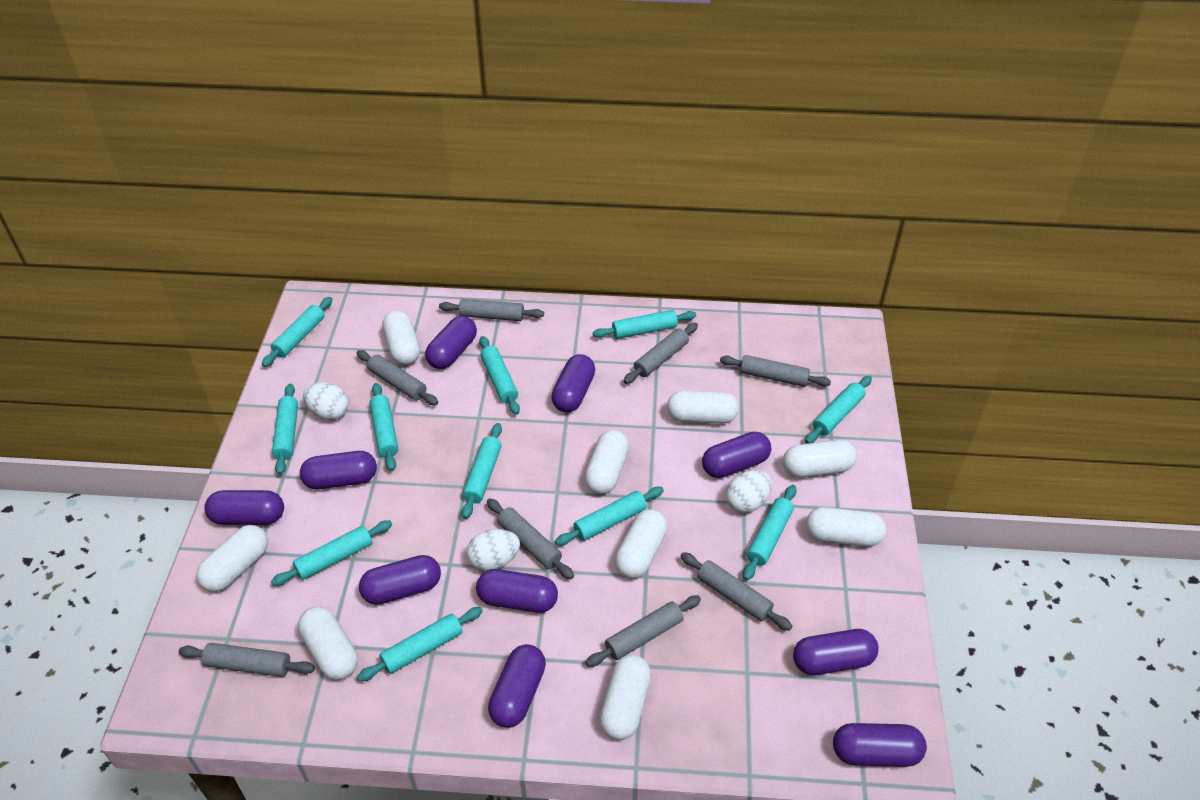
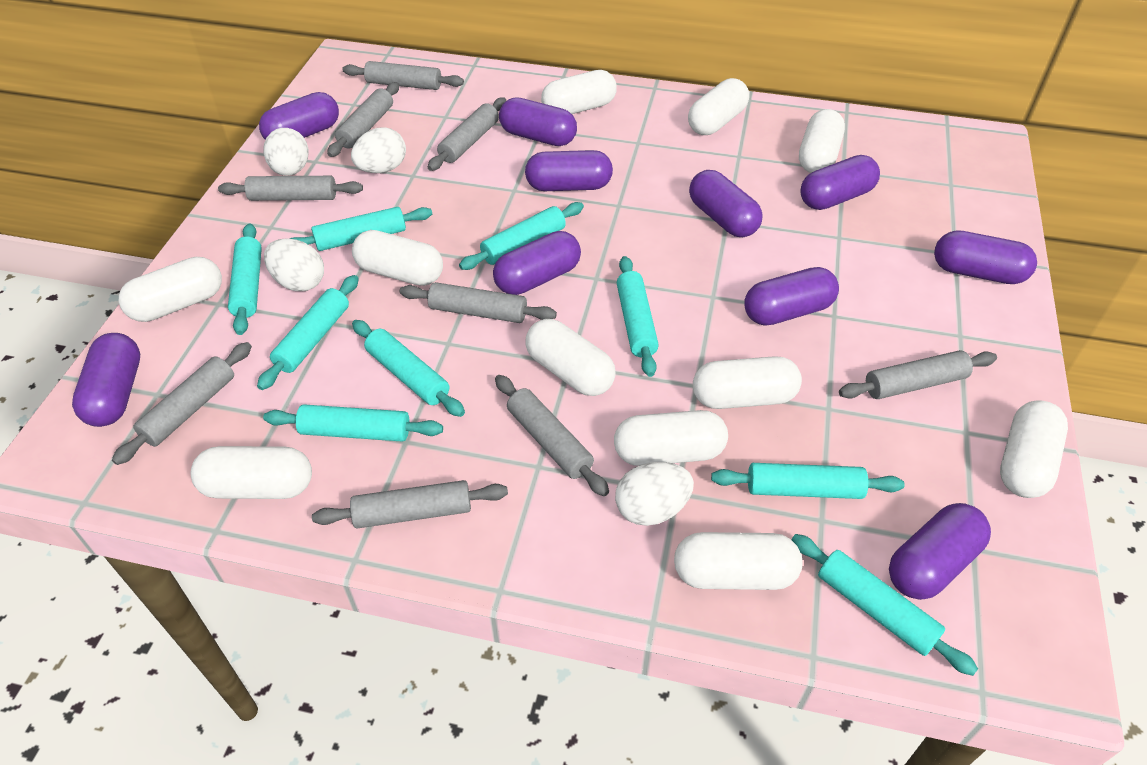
grey rolling pin: [178,643,315,677] [357,350,438,405] [439,299,544,321] [487,498,574,579] [586,596,701,667] [624,323,698,384] [680,552,792,631] [720,355,831,387] = 8 -> [112,342,252,465] [218,176,363,201] [312,480,508,528] [327,82,399,157] [342,61,464,90] [400,282,557,323] [428,97,506,171] [495,375,609,496] [839,350,997,399] = 9
turquoise rolling pin: [262,297,332,367] [271,520,392,586] [272,384,298,475] [357,607,483,681] [370,383,398,471] [461,423,502,519] [479,336,520,415] [555,487,664,546] [593,310,696,339] [743,485,797,581] [805,375,872,444] = 11 -> [228,223,262,335] [257,275,359,390] [263,404,443,442] [290,207,432,251] [352,320,465,417] [459,202,584,270] [617,256,659,377] [711,463,905,499] [791,534,978,676] = 9
white capsule: [196,525,268,592] [298,606,358,680] [382,310,420,365] [585,430,629,494] [600,655,651,740] [615,509,667,579] [667,391,739,424] [783,440,857,478] [806,507,886,547] = 9 -> [119,257,222,322] [191,446,312,499] [352,230,443,286] [526,319,616,396] [541,70,617,114] [614,410,728,466] [674,532,802,590] [688,78,749,135] [693,356,802,409] [799,109,845,173] [1000,400,1068,498] = 11
white egg: [303,382,349,420] [467,529,520,571] [726,470,772,513] = 3 -> [263,128,309,176] [264,238,324,291] [351,127,406,173] [615,462,694,526] = 4

